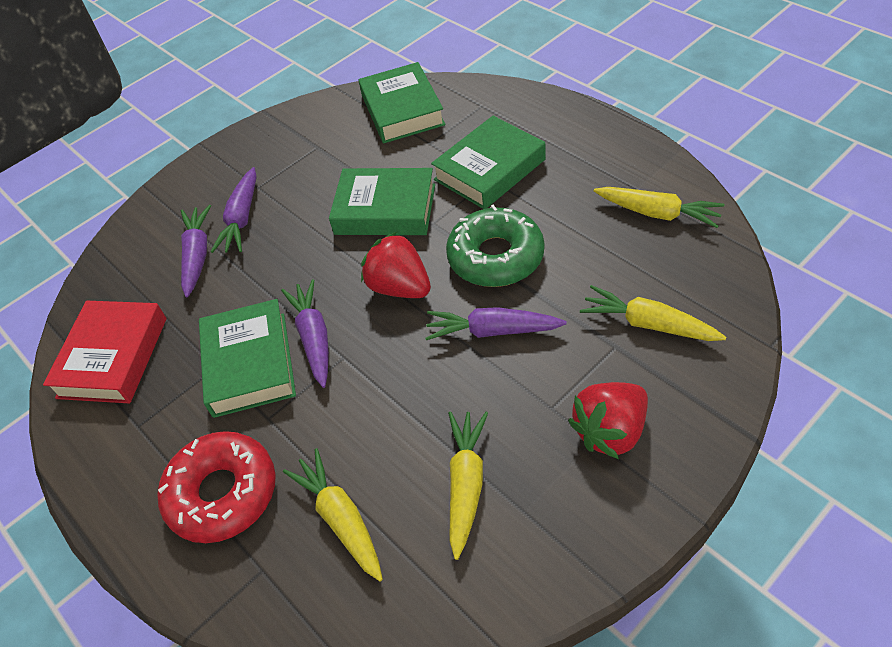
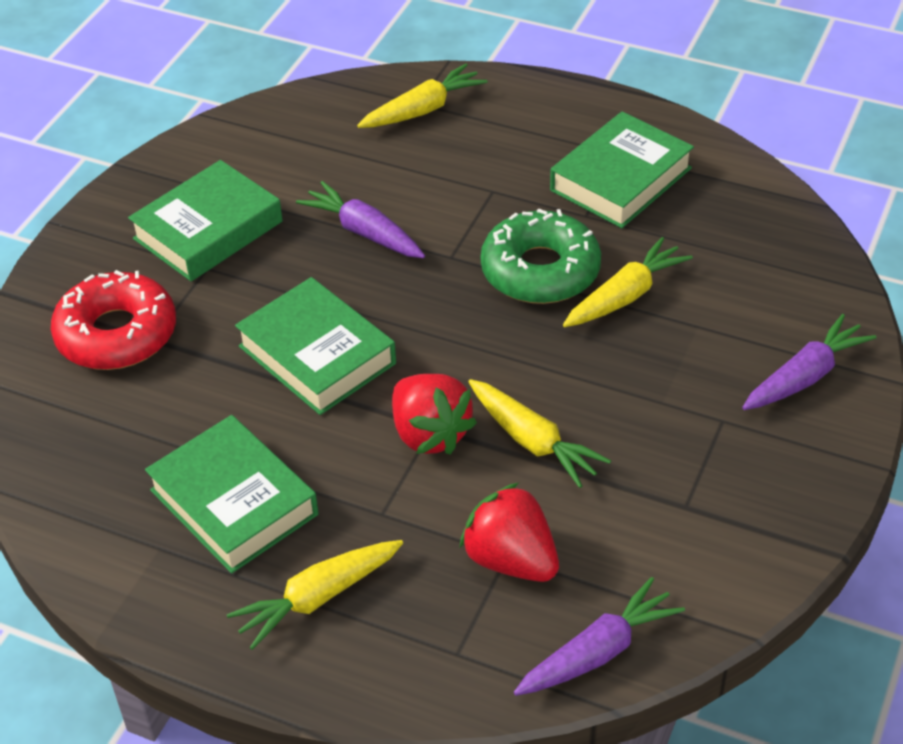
purple carrot: [181,205,211,298] [211,167,256,253] [281,279,329,388] [425,307,567,340] = 4 -> [296,181,425,258] [514,577,685,696] [742,314,876,410] = 3
red book: [43,301,166,403] = 1 -> none = 0

